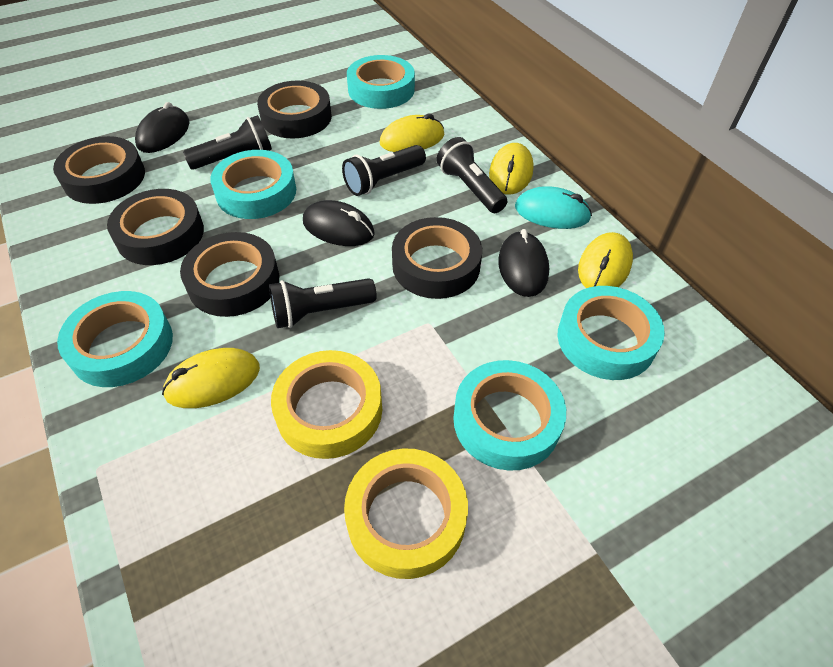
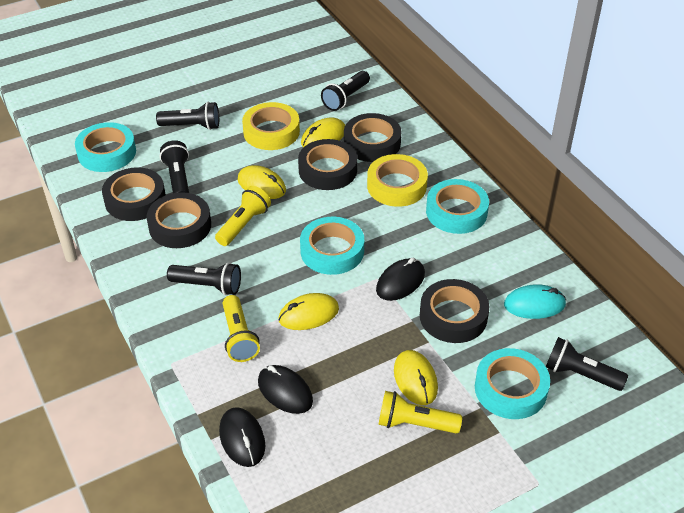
black flashlight: [183,115,272,170] [269,278,377,328] [342,145,426,196] [437,137,508,213] = 4 -> [156,102,219,130] [160,140,189,193] [167,262,241,295] [321,71,370,111] [546,337,628,391] = 5
turquoise tape: [57,291,173,387] [210,150,296,219] [347,55,415,109] [453,360,566,471] [557,286,665,380] = 5 -> [75,122,136,172] [300,217,364,275] [426,179,489,234] [475,348,550,419] = 4
yellow flashlight: none = 0 -> [215,186,271,246] [223,295,260,362] [379,391,462,433] = 3

